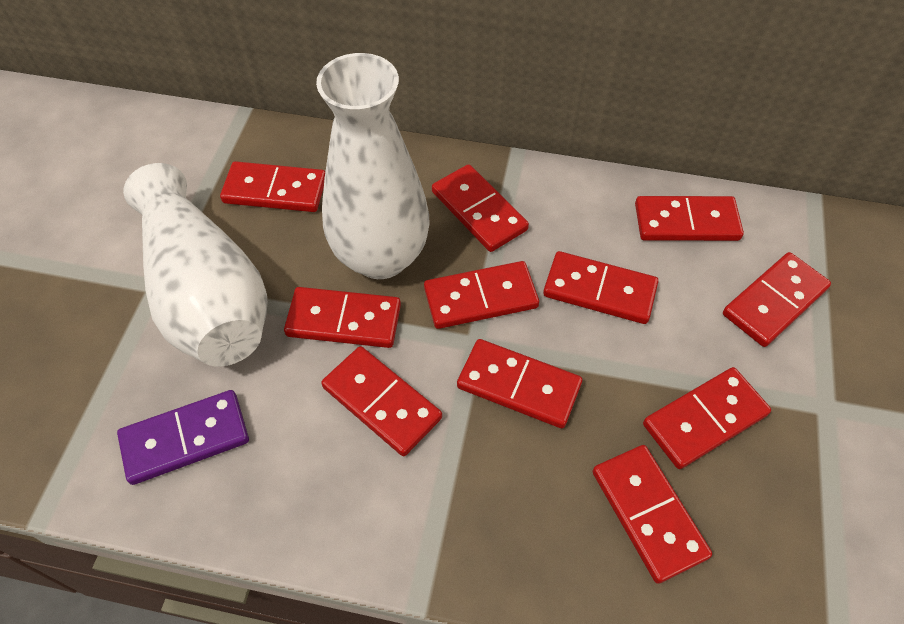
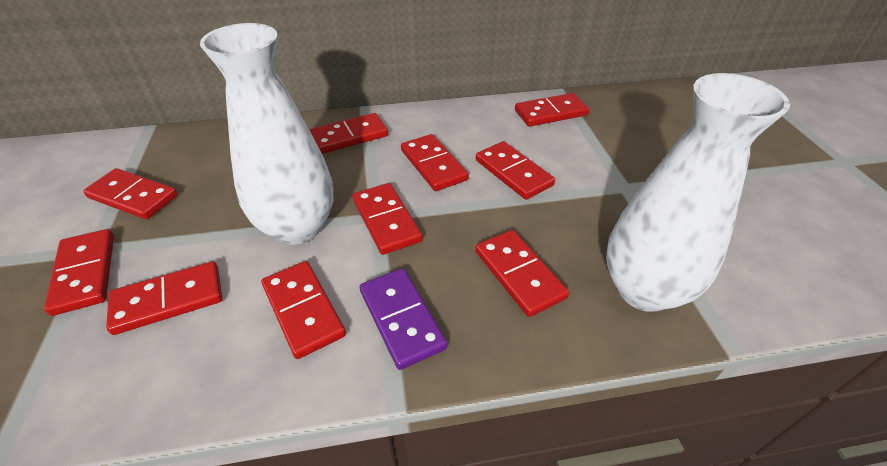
red domino: [220,161,325,212] [284,287,401,348] [321,346,442,456] [424,261,539,329] [432,164,529,252] [457,339,582,428] [543,251,658,324] [592,445,712,584] [635,196,744,241] [643,367,771,469] [723,252,831,347] = 11 -> [44,229,114,316] [83,168,178,220] [106,261,222,335] [261,261,346,359] [310,113,388,154] [353,183,423,255] [401,134,469,191] [475,230,569,317] [476,141,555,200] [515,93,590,127] = 10

